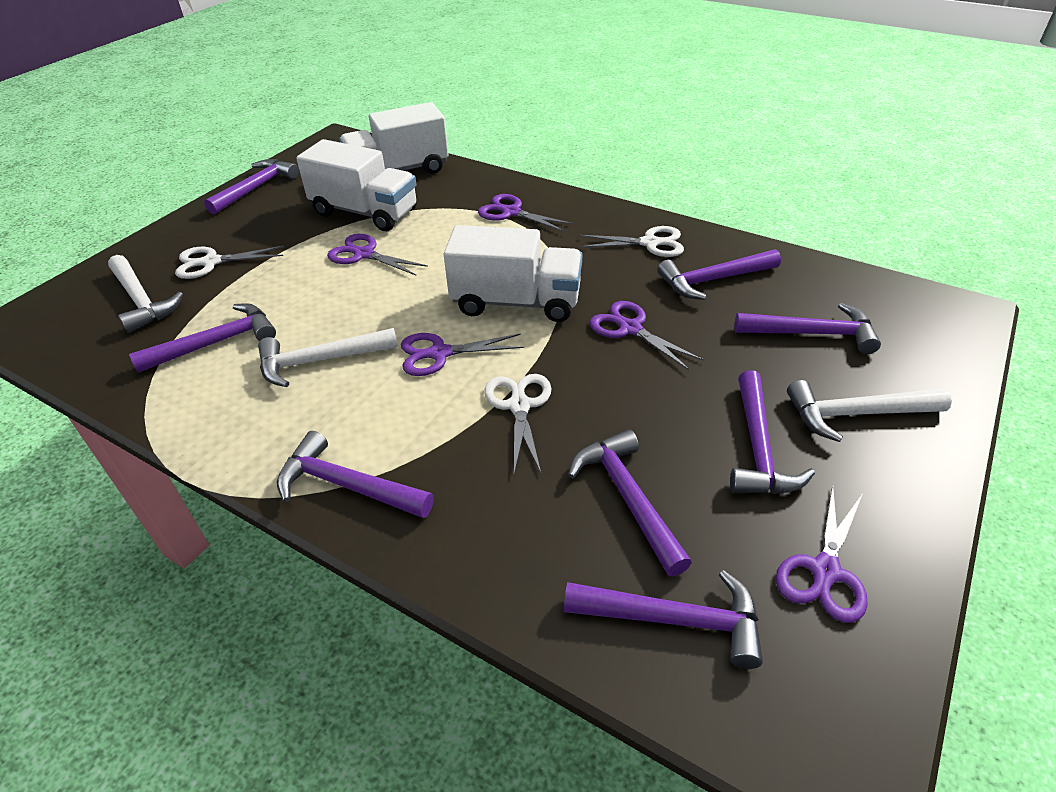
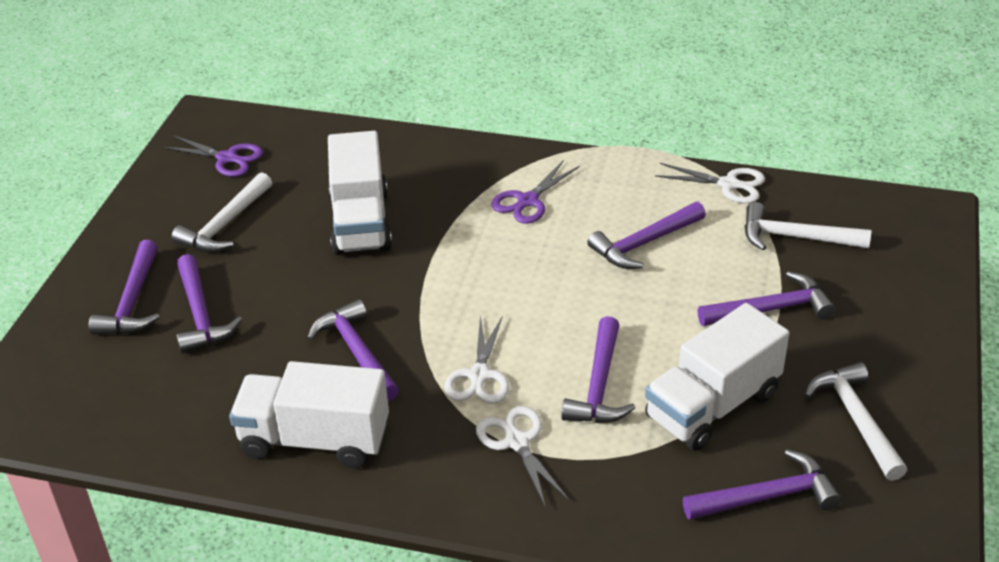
purple hammer: [129,303,276,373] [204,159,299,214] [277,431,434,518] [564,570,763,669] [568,429,692,576] [657,249,781,300] [730,370,815,494] [735,303,881,354] = 8 -> [89,240,160,335] [176,254,242,353] [307,299,399,401] [561,316,635,423] [587,202,706,269] [683,449,842,520] [698,271,835,326] = 7
purple scissors: [327,234,428,275] [401,333,524,376] [478,194,574,232] [589,301,704,371] [776,485,868,623] = 5 -> [162,135,263,177] [491,160,580,224] = 2

